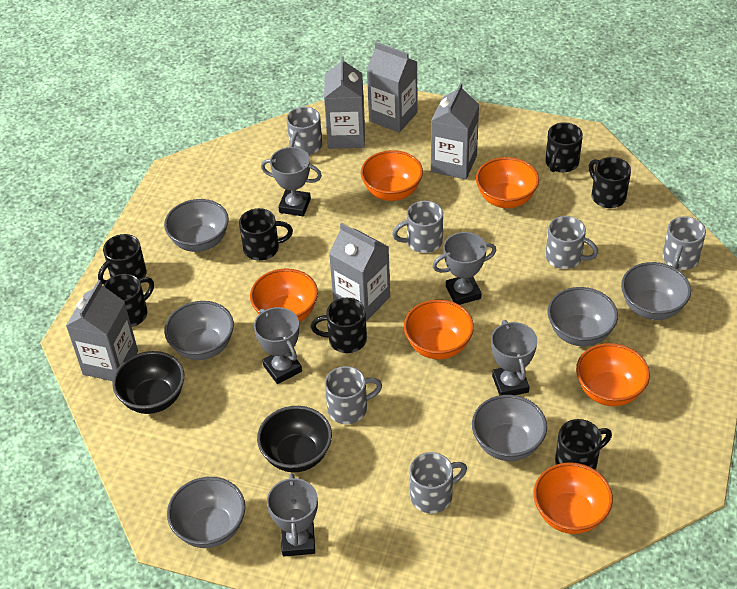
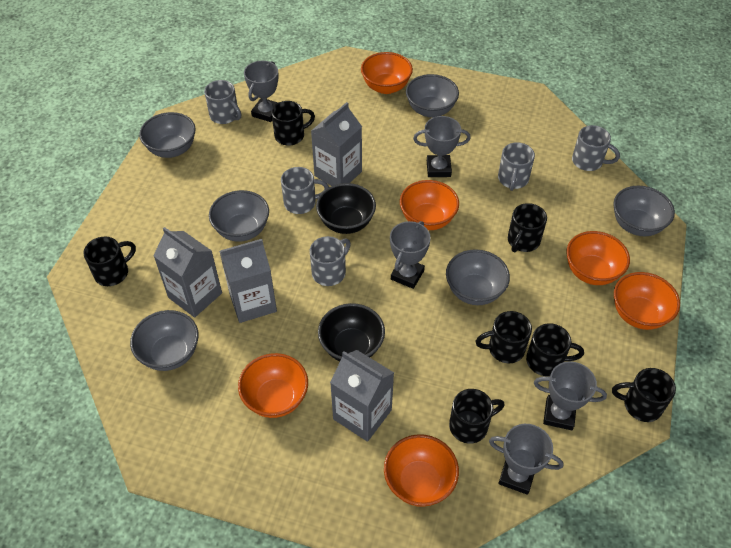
grey carton: [66,280,138,381] [324,56,365,149] [329,223,390,321] [366,42,418,133] [431,83,479,179] = 5 -> [153,227,222,318] [219,239,277,323] [311,102,362,186] [330,350,394,442] = 4
grey mug: [286,107,322,155] [325,366,382,424] [392,201,443,253] [409,452,467,513] [546,216,598,269] [662,216,706,270] = 6 -> [204,80,241,124] [281,167,329,214] [310,236,351,286] [498,142,535,191] [572,125,620,171] = 5

